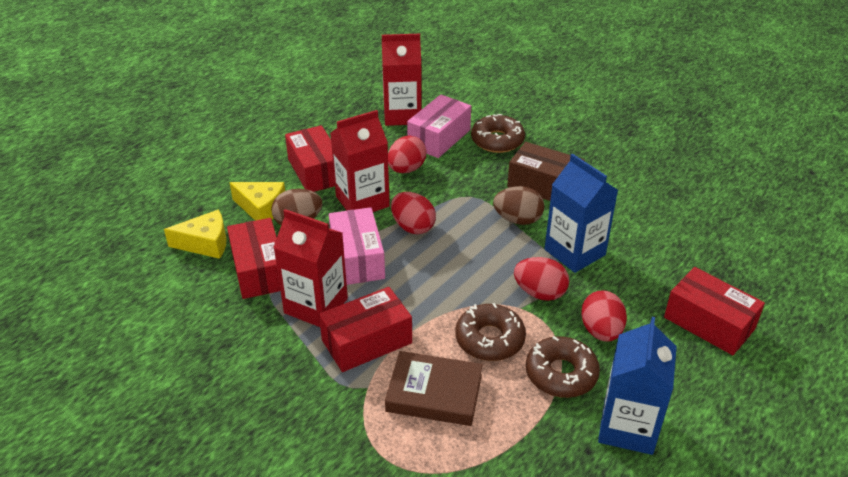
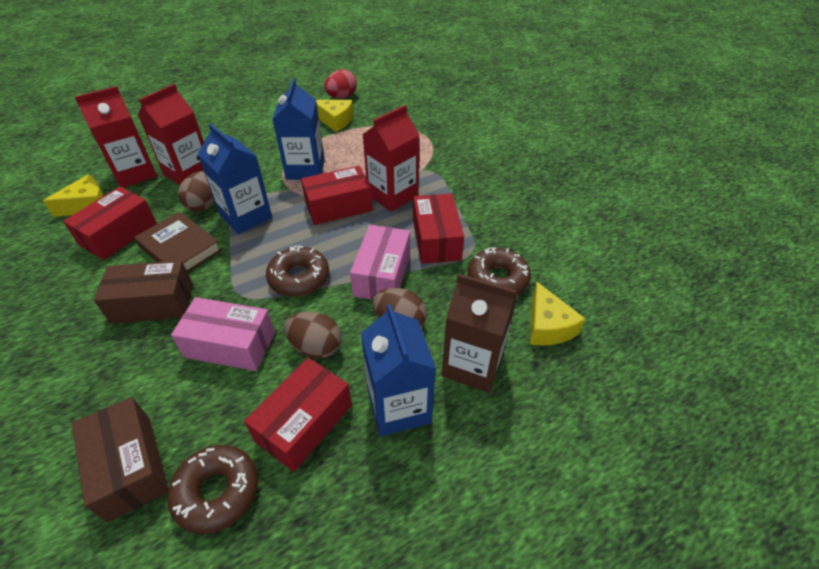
blue carton: [544,154,618,273] [598,317,677,455] = 2 -> [198,123,272,234] [272,78,325,180] [361,304,436,437] = 3
brown box: [507,142,585,201] = 1 -> [72,397,168,522] [94,260,193,324] = 2
brown carton: none = 0 -> [442,274,518,393] = 1
brown egg: [271,189,322,225] [493,186,544,225] = 2 -> [178,171,214,212] [284,311,341,359] [373,288,427,327] = 3
red egg: [388,135,426,173] [391,192,436,234] [514,257,569,301] [581,290,627,342] = 4 -> [324,69,357,99] = 1
yellow cheese: [164,209,227,259] [229,182,285,221] = 2 -> [43,174,105,217] [316,100,353,132] [530,282,585,346] = 3

